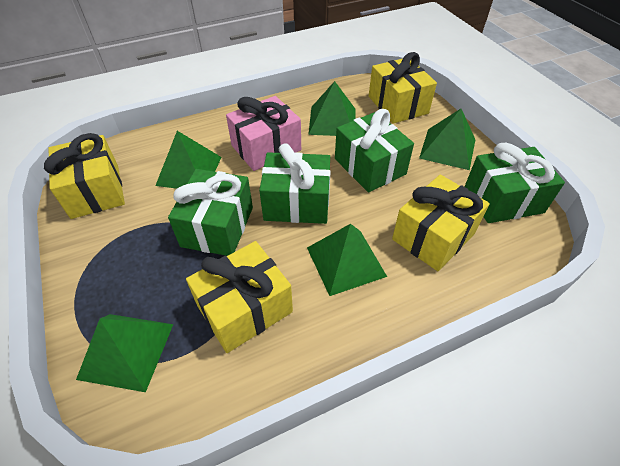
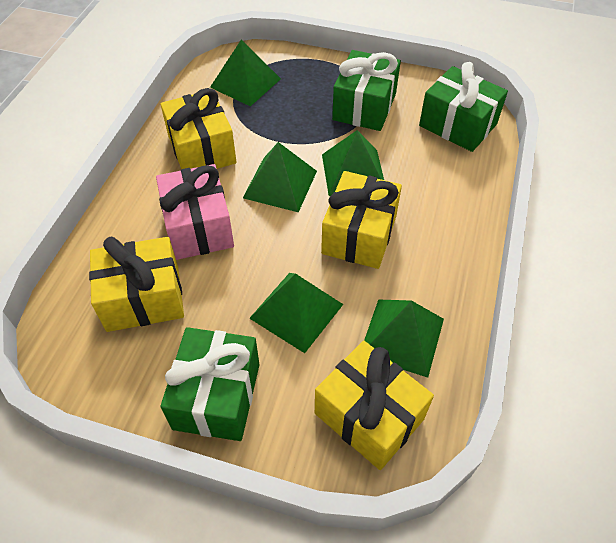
green gift: [168,169,253,256] [259,143,331,224] [335,109,414,192] [465,143,565,223] = 4 -> [160,327,259,441] [332,50,401,131] [419,62,508,152] = 3

